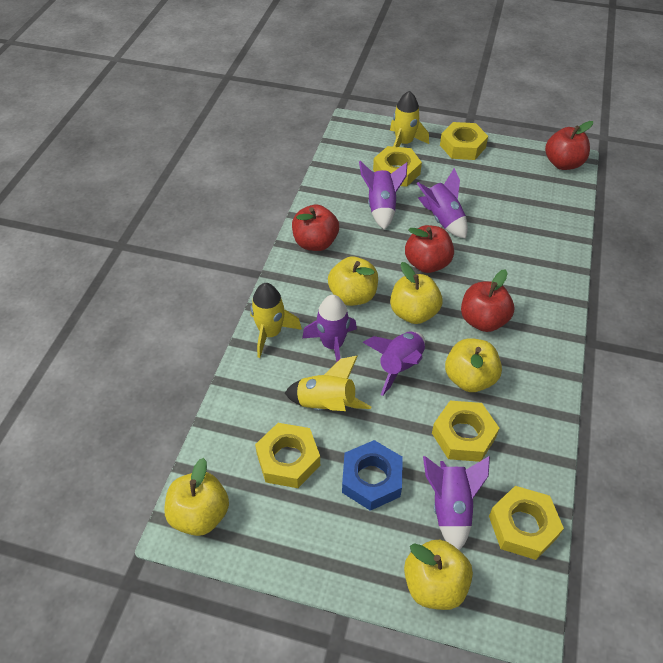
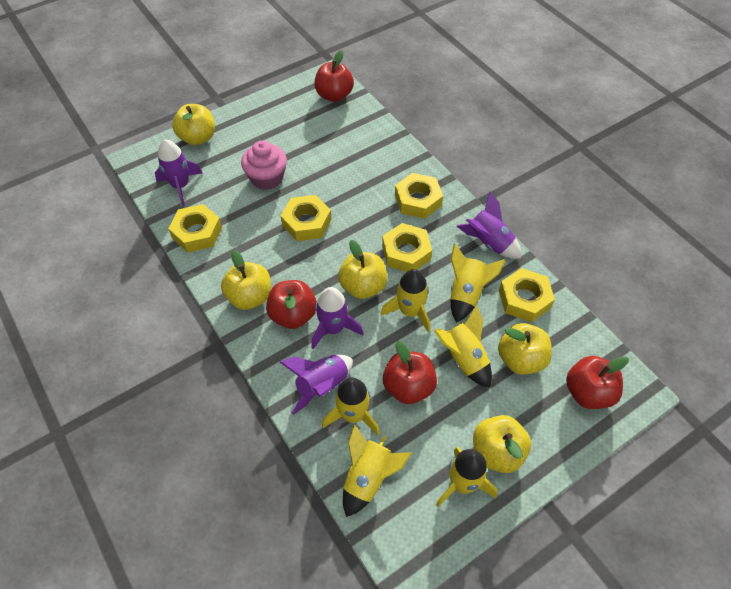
blue nut: [342,440,403,511] = 1 -> none = 0
pink cupcake: none = 0 -> [241,141,287,190] = 1
purple rocket: [302,295,357,362] [359,161,407,230] [363,332,425,396] [417,168,468,239] [423,456,490,550] = 5 -> [155,139,202,206] [280,355,353,415] [311,287,363,349] [456,192,521,259] = 4
yellow rocket: [250,283,302,358] [285,356,371,411] [390,91,429,147] = 3 -> [322,377,380,436] [343,424,411,517] [381,269,430,333] [434,305,492,388] [436,447,497,507] [450,244,505,323] = 6

